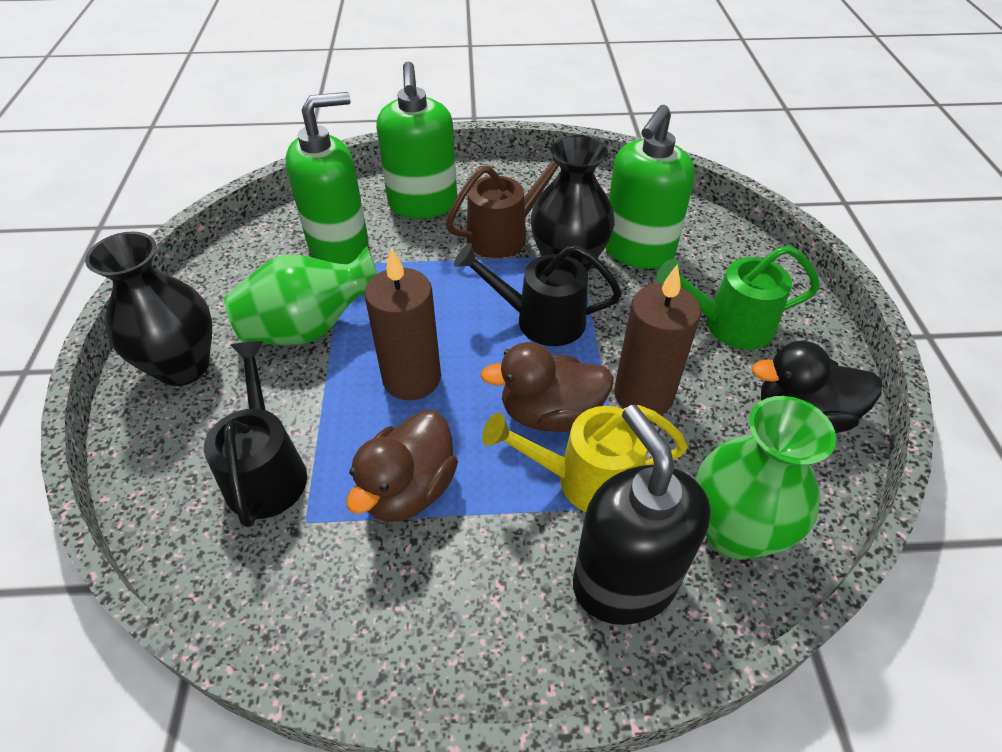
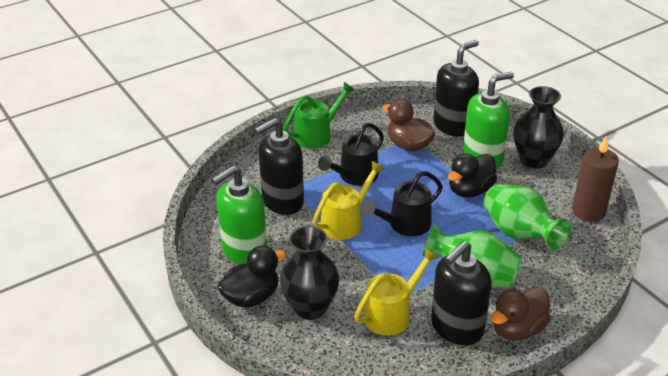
black duck: [752,341,882,433] = 1 -> [217,246,286,308] [448,153,497,198] = 2
black soap dispenser: [573,405,711,625] = 1 -> [254,118,304,215] [431,241,492,345] [433,40,479,137] = 3
brown candle: [364,247,441,400] [614,265,701,415] = 2 -> [572,136,619,222] = 1
brown watering can: [446,157,559,258] = 1 -> none = 0
green soap dispenser: [285,92,369,264] [376,62,457,219] [605,105,695,269] = 3 -> [212,166,267,264] [463,72,514,169] = 2
yellow watering can: [482,405,688,512] = 1 -> [312,161,385,240] [354,248,440,336] = 2

